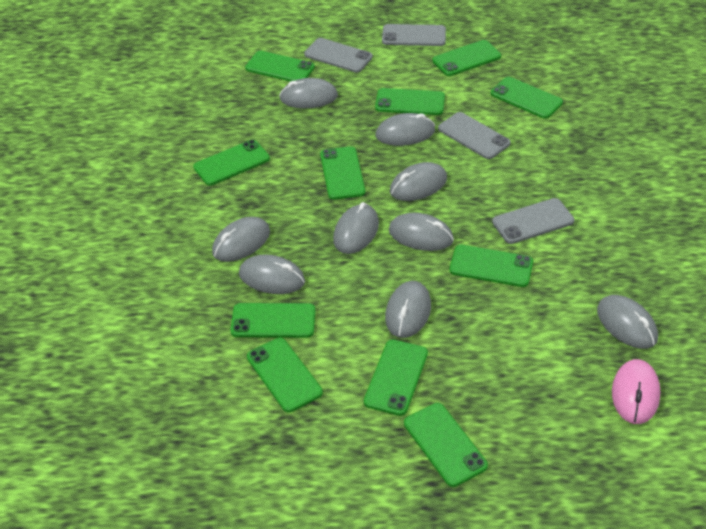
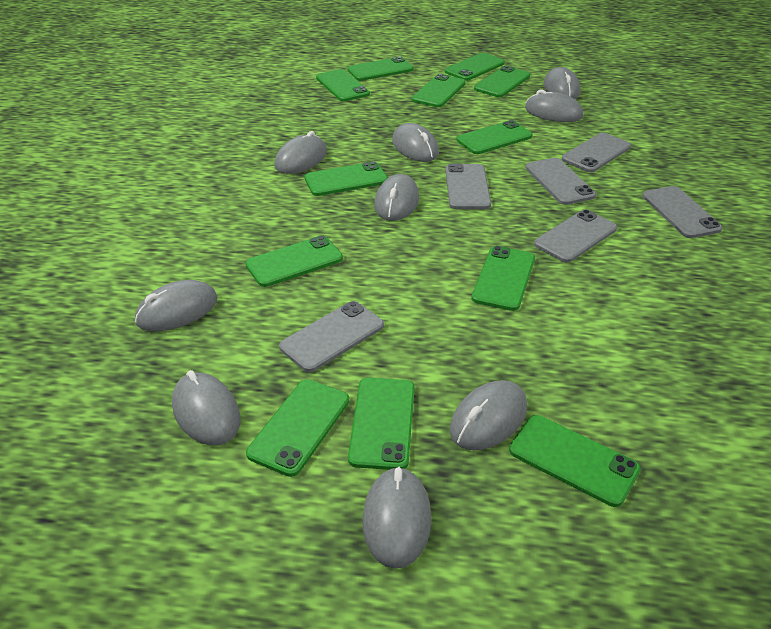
green phone: [193,140,270,186] [230,303,316,338] [245,51,315,81] [247,338,323,412] [320,146,365,200] [364,339,428,416] [375,88,445,115] [404,403,488,487] [432,40,501,76] [449,245,533,287] [491,77,563,119] = 11 -> [246,235,343,287] [246,379,349,477] [305,161,388,196] [316,69,370,101] [347,56,414,81] [348,378,415,470] [412,74,466,107] [445,53,505,81] [457,120,532,154] [472,246,535,311] [474,66,530,97] [509,415,641,507] = 12
grey phone: [304,38,373,72] [382,24,446,46] [438,112,511,159] [492,198,574,244] = 4 -> [279,301,384,372] [445,164,491,209] [525,158,596,205] [534,210,617,263] [562,132,631,172] [642,186,723,238] = 6
pink mouse: [612,359,660,424] = 1 -> none = 0

